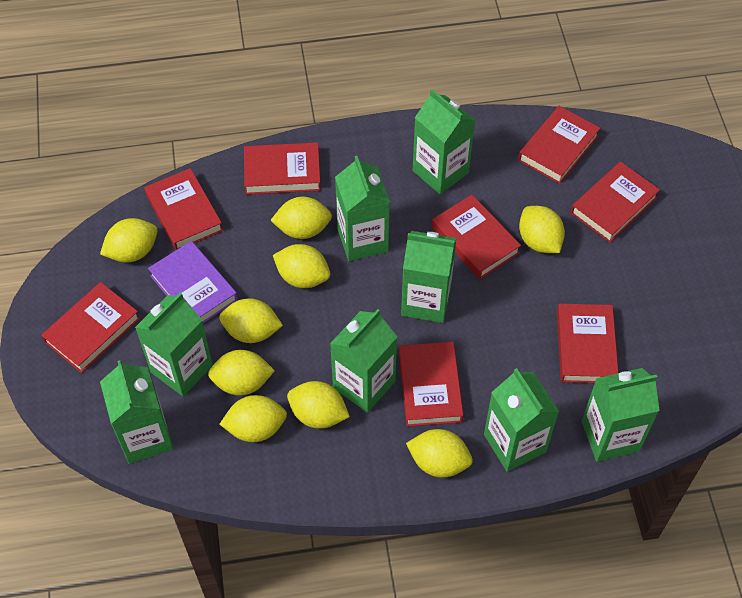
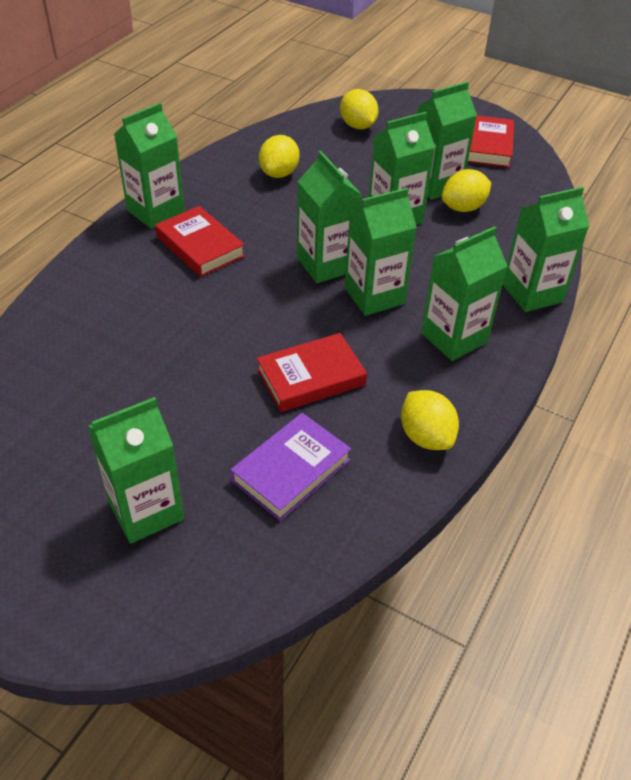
red book: [41,282,140,373] [144,168,223,250] [244,142,321,195] [399,342,464,427] [432,195,521,279] [518,106,600,184] [557,304,618,383] [571,161,660,243] = 8 -> [155,206,245,277] [257,333,367,412] [468,115,514,168] = 3
yellow lemon: [100,218,158,263] [208,350,275,396] [219,298,283,343] [220,395,287,442] [270,197,332,239] [273,244,330,288] [287,381,350,429] [406,429,473,478] [519,206,565,253] = 9 -> [259,135,300,178] [340,89,379,129] [401,390,459,450] [442,169,491,212] = 4

